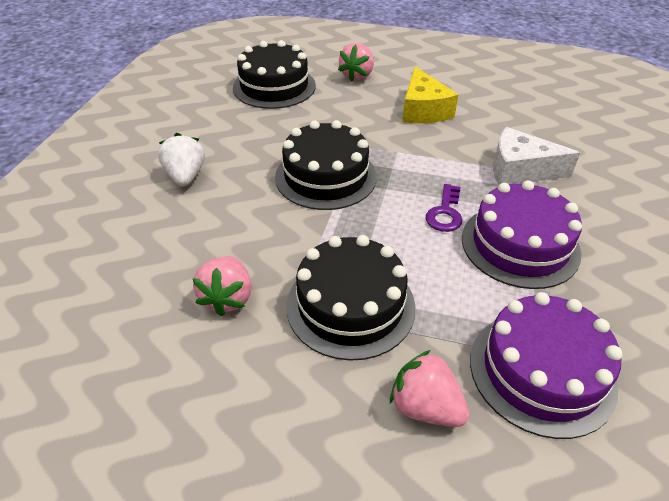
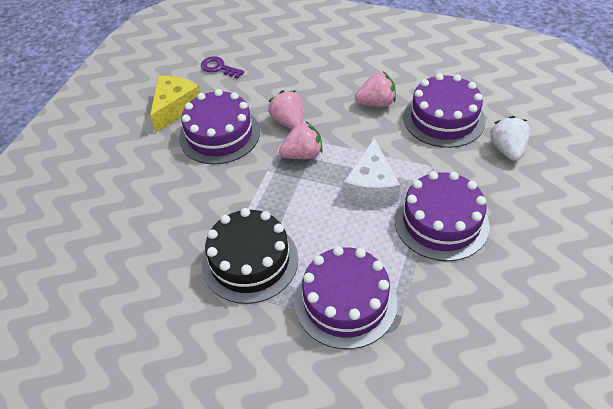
black cake: [233,40,316,109] [275,120,377,210] [287,235,416,361] = 3 -> [202,208,298,304] = 1
purple cake: [462,180,582,289] [470,292,623,439] = 2 -> [179,89,260,164] [295,246,397,349] [395,171,490,261] [403,73,486,148] = 4

